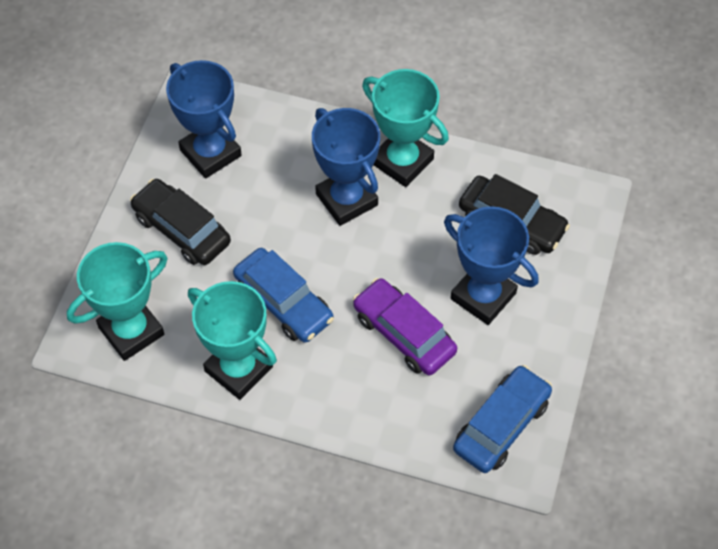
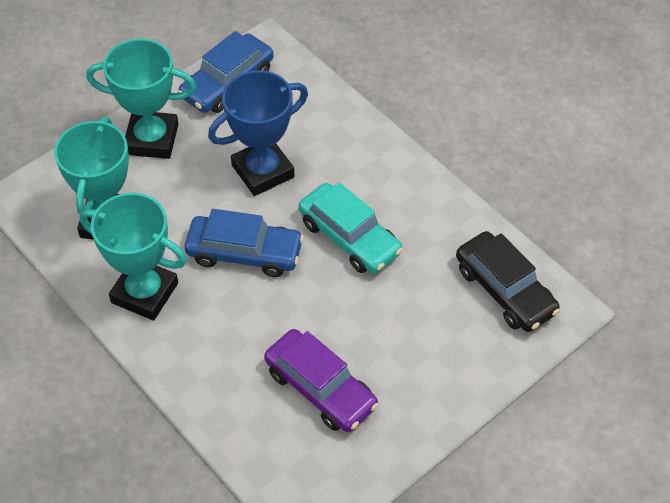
black car: [130,179,231,265] [459,174,570,255] = 2 -> [456,231,560,332] = 1
blue trophy: [166,60,242,178] [312,108,380,226] [444,206,539,325] = 3 -> [208,70,308,196] = 1
turquoise car: none = 0 -> [299,183,403,274] = 1

